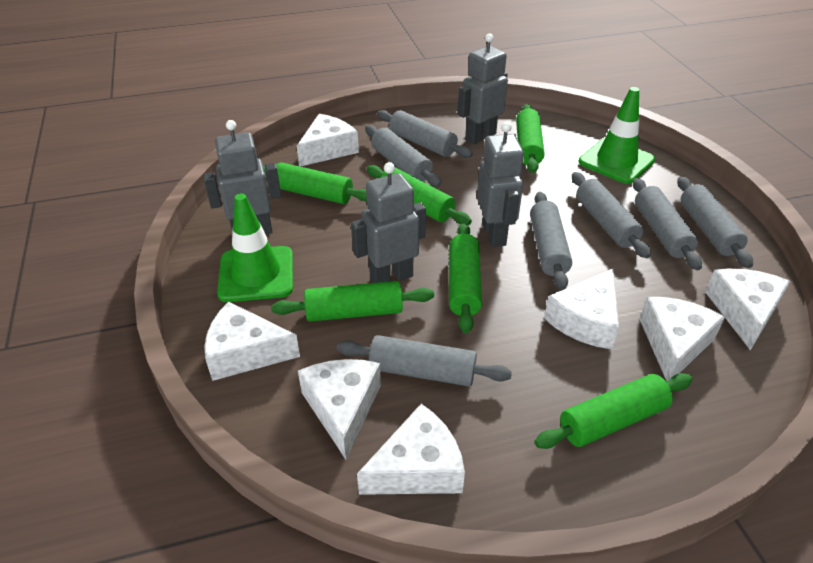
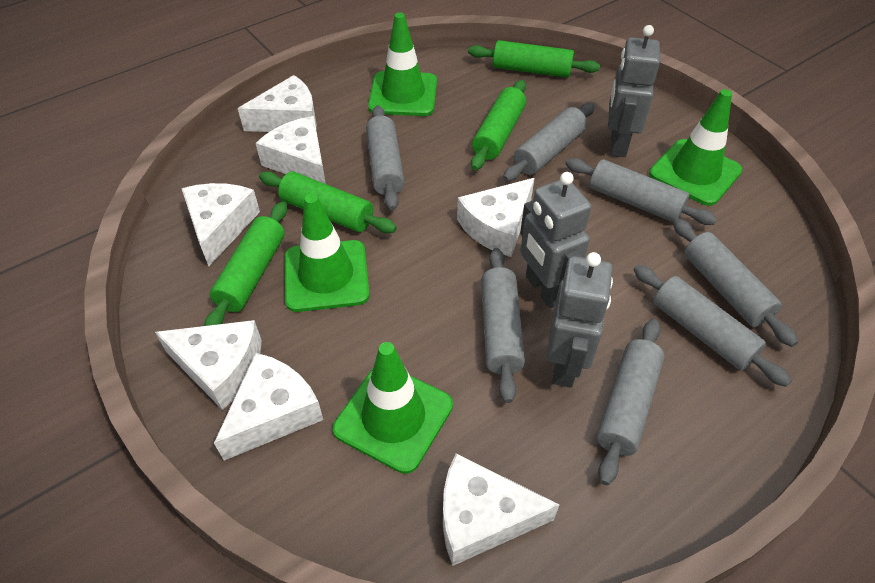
green rolling pin: [263,162,367,204] [271,281,434,322] [367,165,472,225] [449,223,482,333] [516,104,545,173] [534,373,693,449] = 6 -> [204,201,287,326] [259,171,397,233] [468,40,600,78] [471,80,526,171] = 4
green traffic cone: [217,194,293,302] [579,87,655,184] = 2 -> [285,194,370,312] [333,342,453,474] [368,13,437,116] [649,89,742,206] = 4
grey robot: [203,120,281,234] [351,162,426,283] [457,34,508,144] [477,122,524,247] = 4 -> [520,172,591,308] [546,252,613,388] [608,25,660,157] = 3

